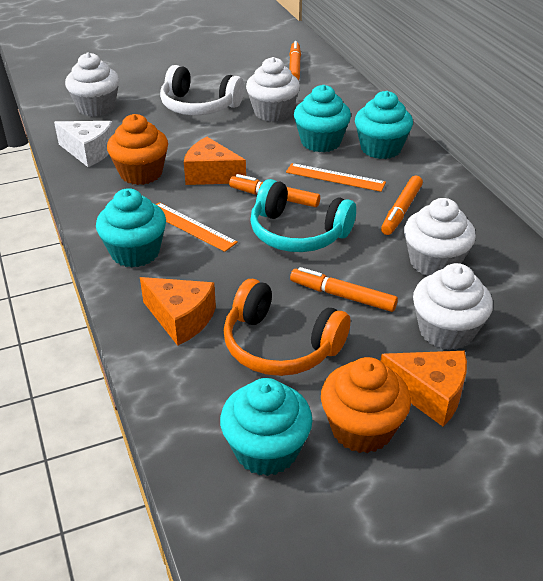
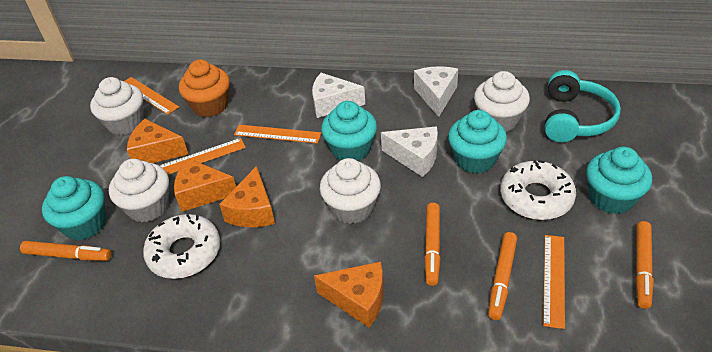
orange cheese: [140,277,216,346] [184,137,246,185] [381,351,467,426] = 3 -> [127,119,189,163] [174,158,236,212] [219,166,275,227] [314,261,384,328] = 4
orange cupcake: [107,114,168,185] [321,357,411,453] = 2 -> [179,60,230,117] = 1
orange headphones: [224,279,350,376] = 1 -> none = 0
orange ruler: [156,202,238,252] [286,163,386,192] = 2 -> [124,77,179,115] [160,138,246,175] [234,125,321,144] [543,235,565,329] = 4
white cheese: [54,121,114,167] = 1 -> [312,73,365,118] [381,126,438,177] [414,66,458,117] = 3
white donut: none = 0 -> [143,214,220,279] [500,160,576,220] = 2
white headphones: [160,65,244,115] = 1 -> none = 0

